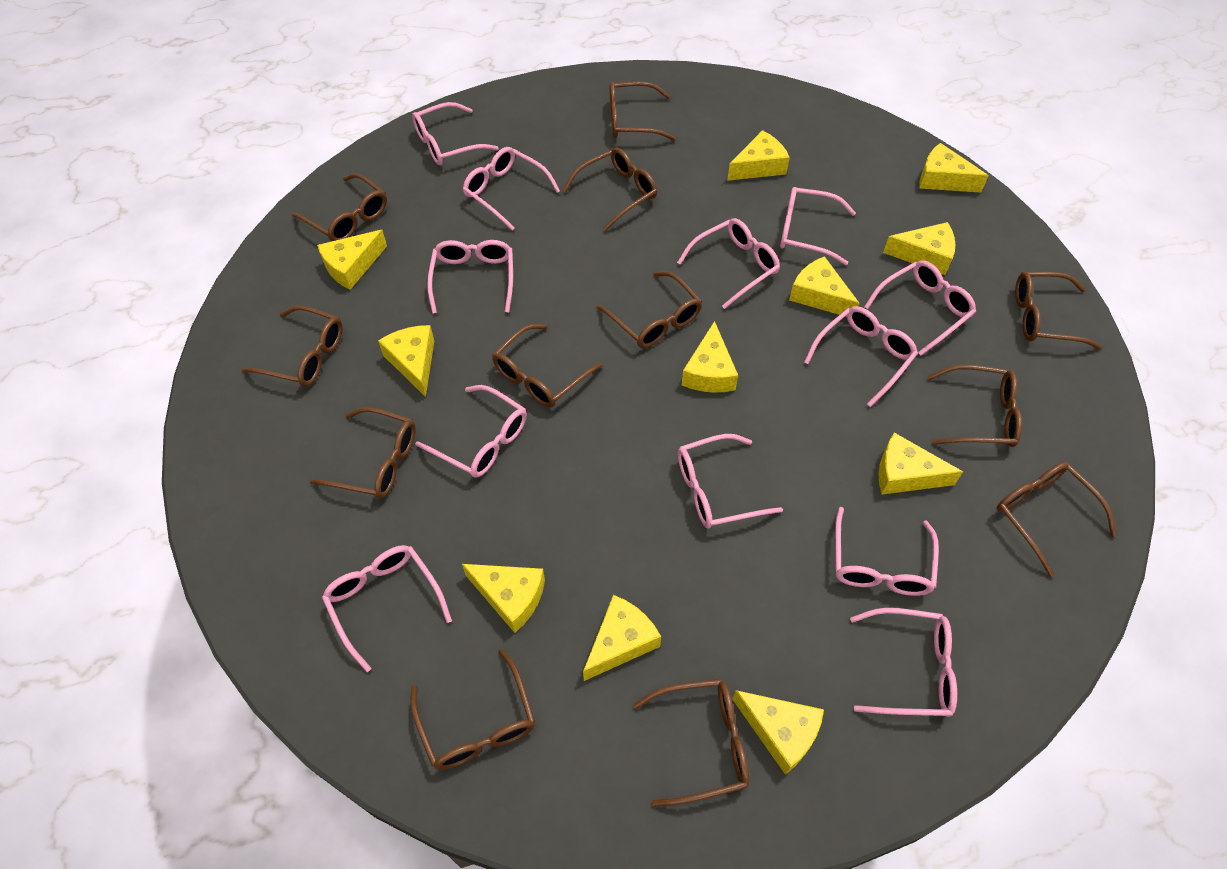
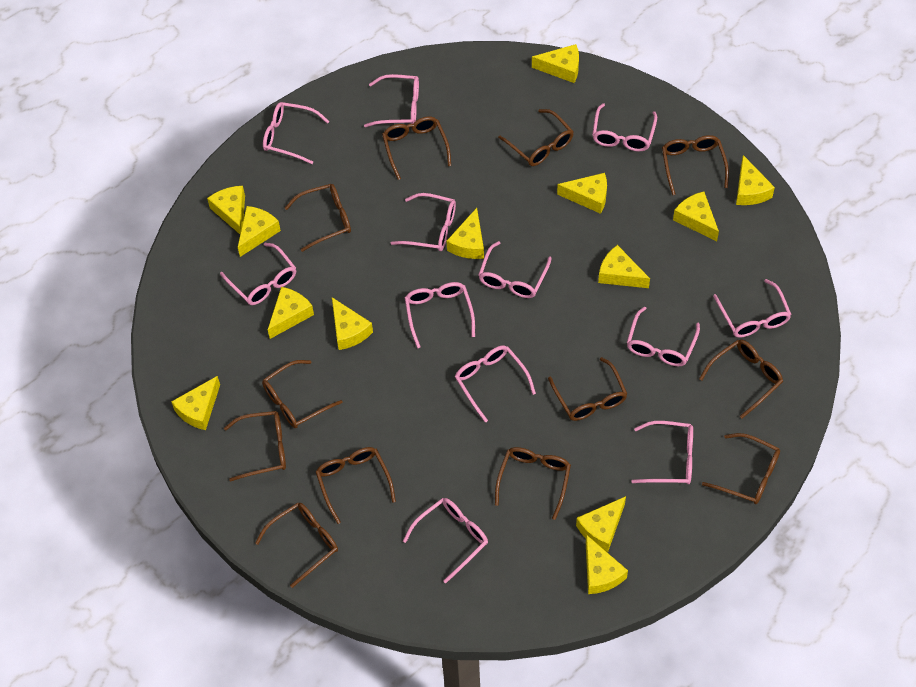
yellow cheese: [317,230,387,290] [378,325,434,397] [462,564,545,633] [583,595,661,681] [682,321,738,393] [727,130,790,181] [732,690,824,775] [789,256,860,317] [879,433,963,494] [883,222,956,275] [919,143,989,193] = 11 -> [171,376,220,430] [207,186,245,234] [238,206,281,257] [268,287,314,339] [332,297,373,350] [447,208,484,259] [532,44,579,83] [557,173,607,214] [576,496,626,552] [586,535,628,594] [598,245,650,288] [673,191,719,241] [736,155,775,205] = 13

